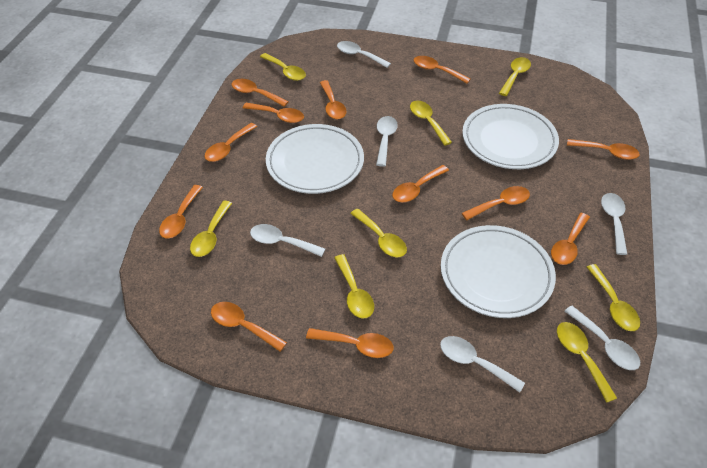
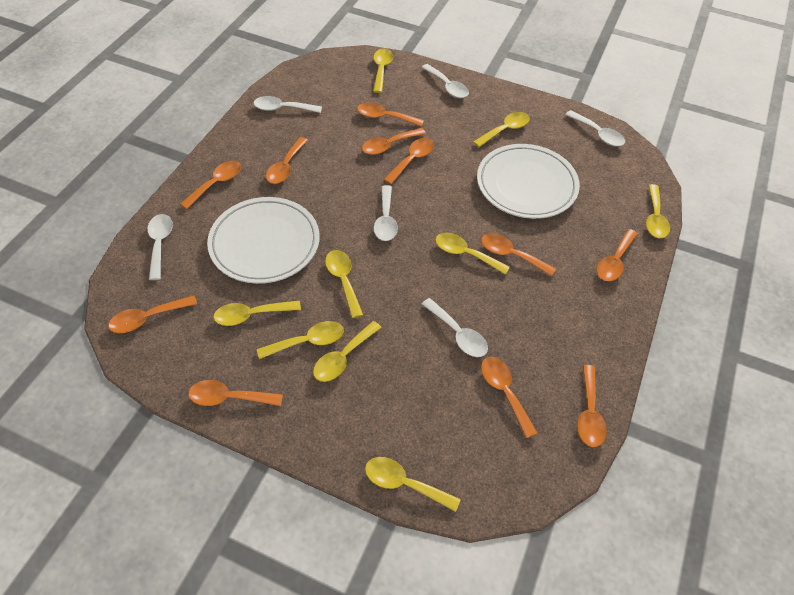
orange spoon: [159,185,203,239] [204,123,257,162] [211,302,287,352] [232,79,289,107] [243,103,304,123] [306,328,393,358] [320,80,346,119] [392,165,449,203] [414,56,471,83] [462,186,530,220] [551,213,590,265] [567,139,640,160] = 12 -> [108,296,197,333] [180,161,241,209] [188,380,283,406] [266,137,308,184] [357,102,424,127] [362,128,426,155] [384,138,434,184] [481,233,556,276] [481,357,537,438] [577,365,607,447] [597,229,638,281] = 11
white plate: [266,124,364,194] [441,225,556,318] [462,104,559,169] = 3 -> [207,197,320,284] [477,144,580,219] = 2
yellow spoon: [190,201,232,257] [260,53,306,81] [334,254,374,319] [350,209,407,257] [410,101,452,146] [499,57,531,96] [557,322,617,403] [587,264,640,331] = 8 -> [213,301,301,326] [257,321,344,359] [313,321,382,382] [325,250,363,318] [365,457,461,512] [373,48,393,93] [435,233,510,275] [473,112,530,147] [646,184,670,238] = 9

